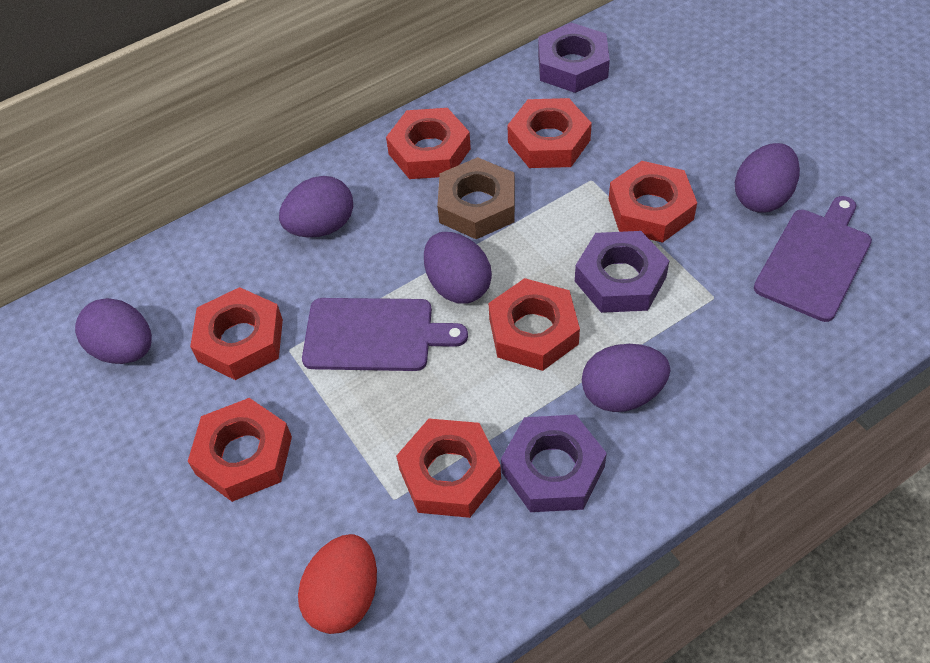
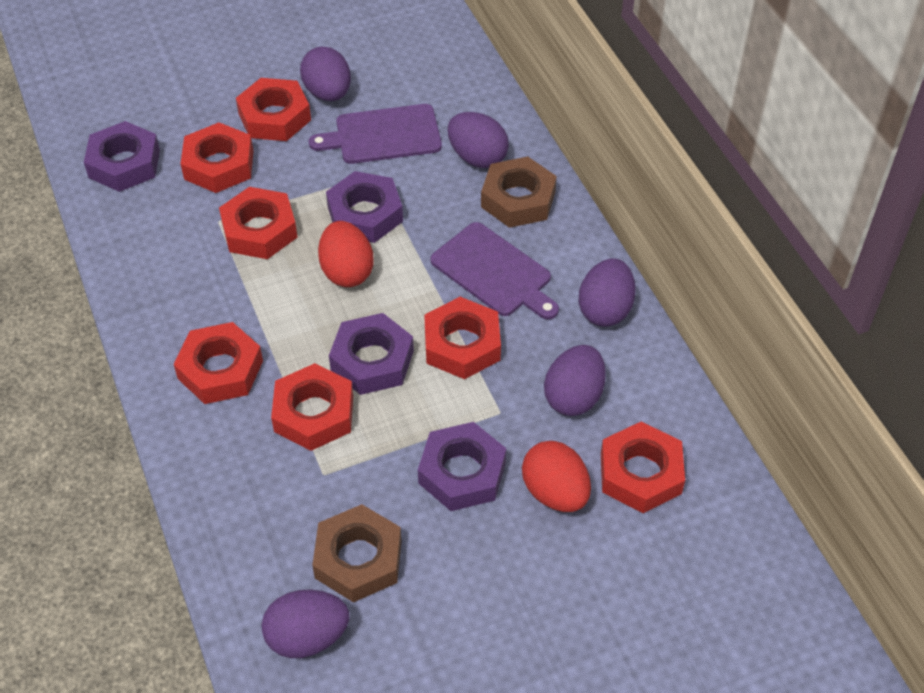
brown nut: [437,157,515,239] = 1 -> [312,504,402,603] [481,157,557,228] = 2
purple nut: [501,415,607,512] [538,23,610,93] [575,231,669,313] = 3 -> [84,121,160,192] [326,171,403,243] [329,313,414,395] [418,422,506,511] = 4
red egg: [298,534,377,634] = 1 -> [318,221,374,287] [522,441,591,512] = 2

